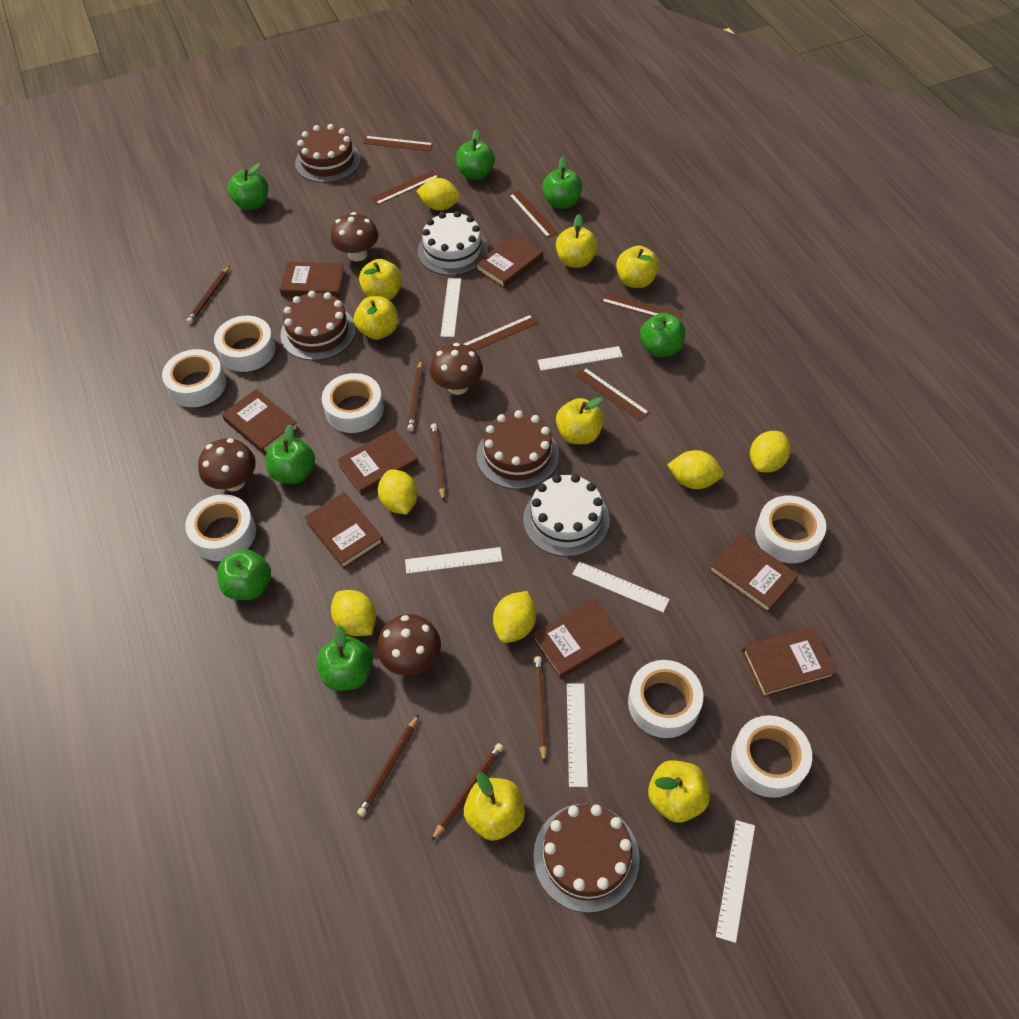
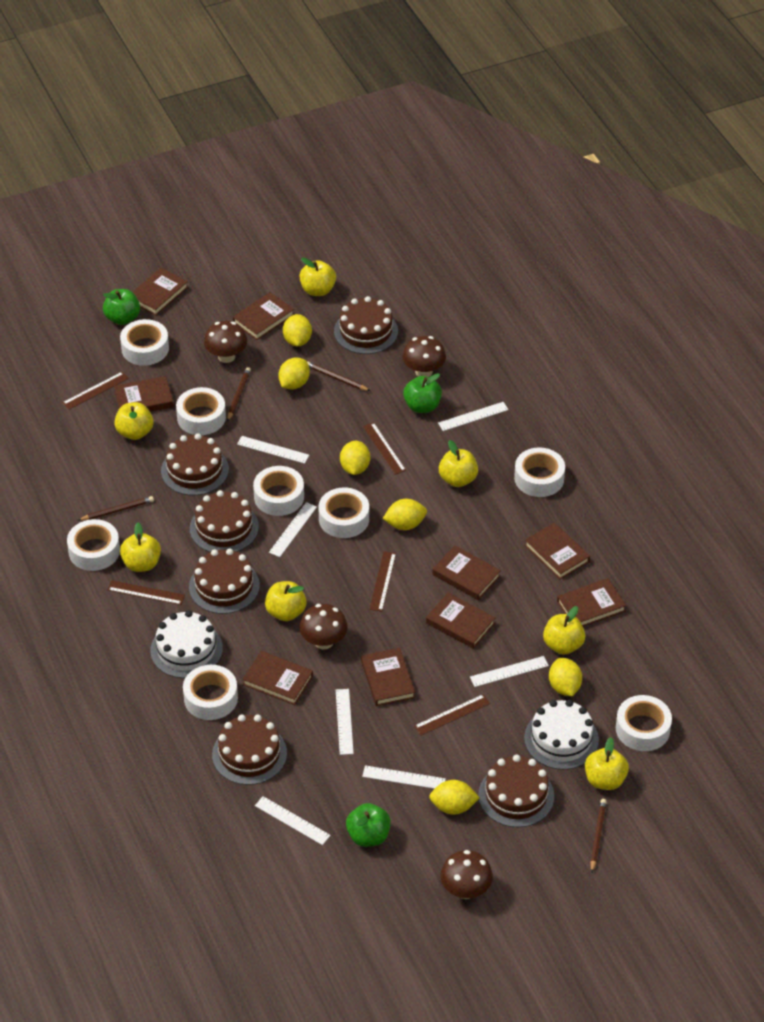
brown book: [222,389,299,455] [280,262,345,299] [304,492,384,569] [337,429,419,496] [475,234,543,289] [532,599,624,679] [708,534,799,613] [742,627,837,698] = 8 -> [114,376,174,412] [133,268,188,316] [233,292,294,340] [243,651,313,705] [361,648,415,706] [426,592,495,649] [432,545,501,600] [524,523,590,580] [557,578,626,627] = 9
brown cake: [280,291,356,361] [295,124,361,183] [477,410,559,489] [533,804,640,913] = 4 -> [161,433,229,496] [189,548,260,614] [190,490,259,552] [212,714,287,785] [334,296,398,354] [479,755,554,827] = 6
brown pencil: [186,266,230,324] [357,714,419,817] [407,360,423,431] [431,423,446,501] [431,743,504,841] [534,656,548,764] = 6 -> [78,496,154,521] [227,367,251,422] [307,361,370,391] [590,799,607,872] = 4
brown ruler: [363,136,433,151] [371,170,440,205] [464,314,539,351] [509,191,558,238] [575,367,650,421] [601,292,682,320] = 6 -> [62,372,129,410] [108,580,185,605] [363,422,406,475] [369,551,396,612] [414,694,490,735] = 5
green apple: [217,549,271,600] [228,163,268,210] [266,424,315,484] [316,625,373,691] [456,129,495,180] [542,157,583,209] [640,313,685,357] = 7 -> [103,289,140,325] [346,803,391,847] [403,373,442,413] = 3
white ruler: [405,547,503,574] [441,278,461,337] [538,346,623,371] [567,683,588,787] [572,562,670,612] [716,820,755,943] = 6 -> [237,436,309,464] [255,796,331,845] [269,502,317,557] [336,689,354,755] [362,765,446,789] [438,402,509,431] [470,656,549,687] = 7
white tape: [162,349,226,407] [185,494,256,561] [214,316,276,372] [322,373,384,433] [628,660,703,738] [731,715,812,798] [755,496,826,563] = 7 -> [67,519,120,571] [120,319,169,366] [176,387,226,435] [183,665,238,720] [253,466,304,516] [319,488,369,538] [514,447,565,497] [616,695,672,751] = 8

